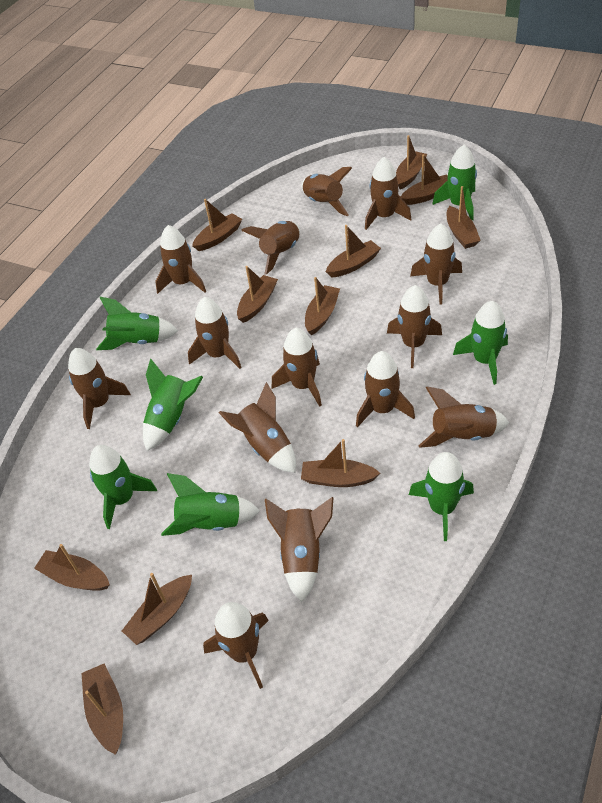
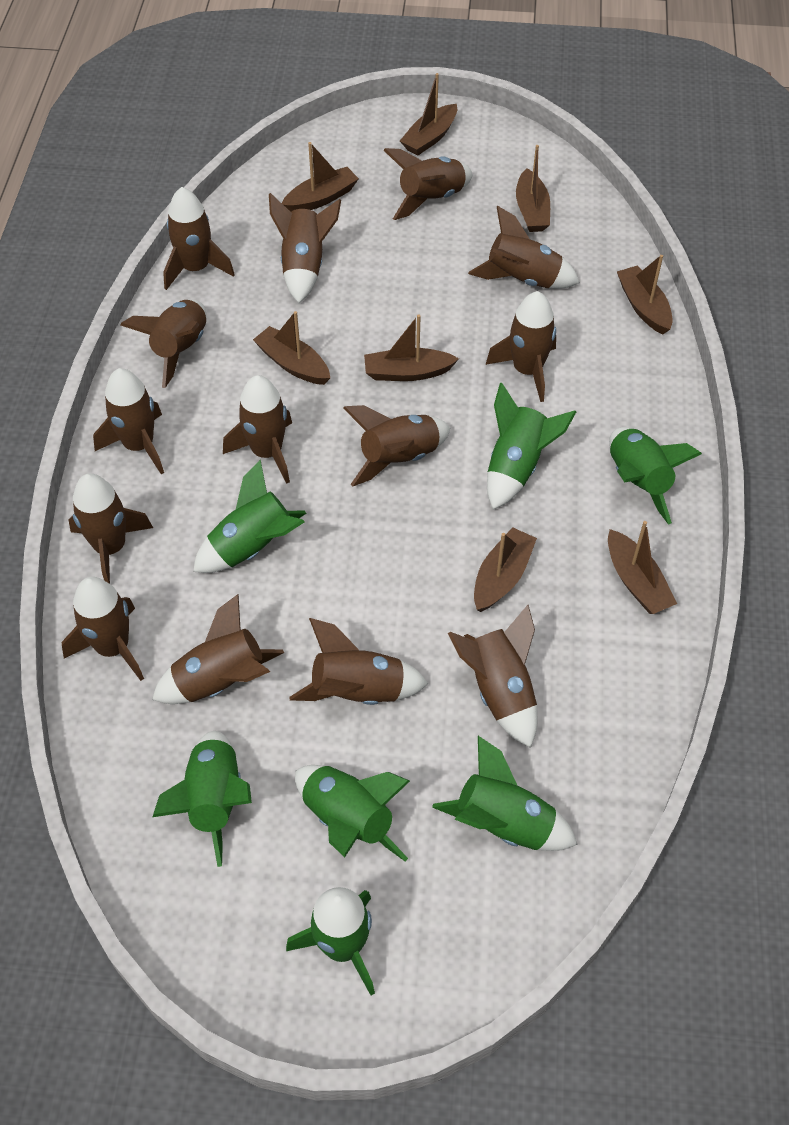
brown boat: [34,544,110,591] [81,663,123,755] [122,573,192,645] [192,199,242,251] [237,266,278,323] [301,439,380,487] [305,277,340,335] [326,225,381,278] [396,135,427,189] [401,154,448,205] [447,186,481,249] = 11 -> [253,311,330,385] [282,142,359,212] [364,314,459,381] [400,73,457,155] [474,527,537,612] [516,145,550,232] [608,521,677,614] [617,255,673,334] = 8

